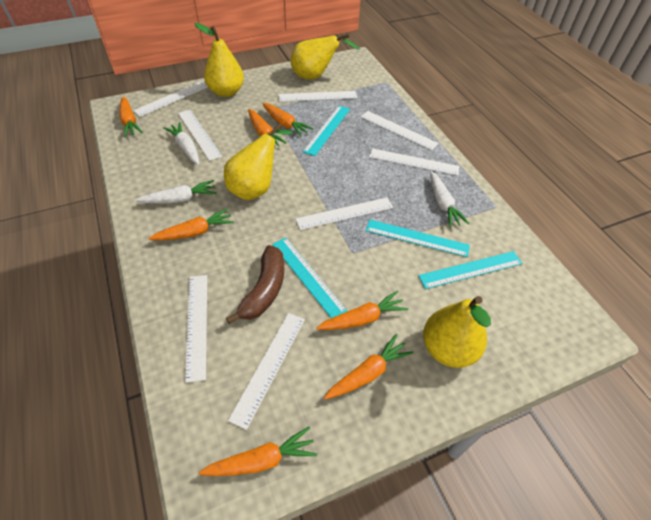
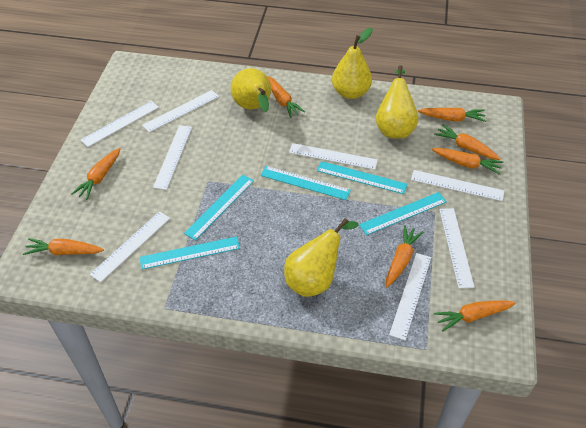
brown banana: [226,245,284,324] = 1 -> none = 0
orange carrot: [119,97,143,137] [149,208,234,241] [199,427,317,476] [248,109,287,147] [262,103,313,137] [316,291,408,330] [324,334,413,400] = 7 -> [23,238,104,255] [71,148,120,200] [267,76,305,118] [386,225,423,288] [418,108,486,122] [432,148,503,175] [434,124,501,160] [434,301,516,332] = 8
turquoise ruler: [272,237,348,318] [303,106,350,156] [366,220,470,257] [418,251,522,289] = 4 -> [140,236,240,270] [184,175,254,240] [260,166,351,200] [317,161,407,194] [359,192,447,235] = 5
white carrot: [135,180,217,204] [163,122,199,165] [430,171,469,227] = 3 -> none = 0

